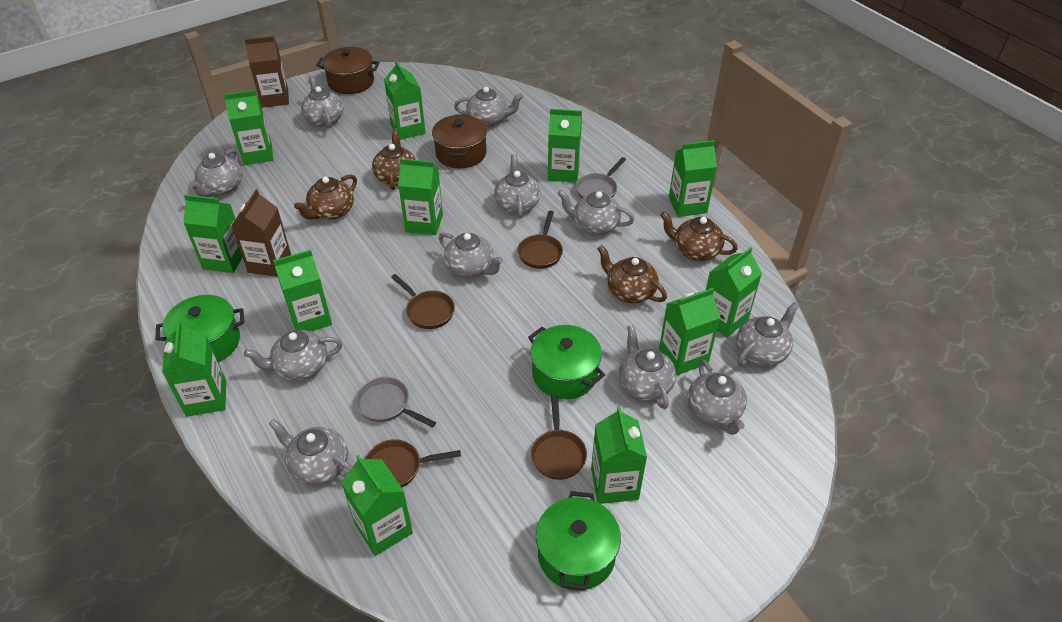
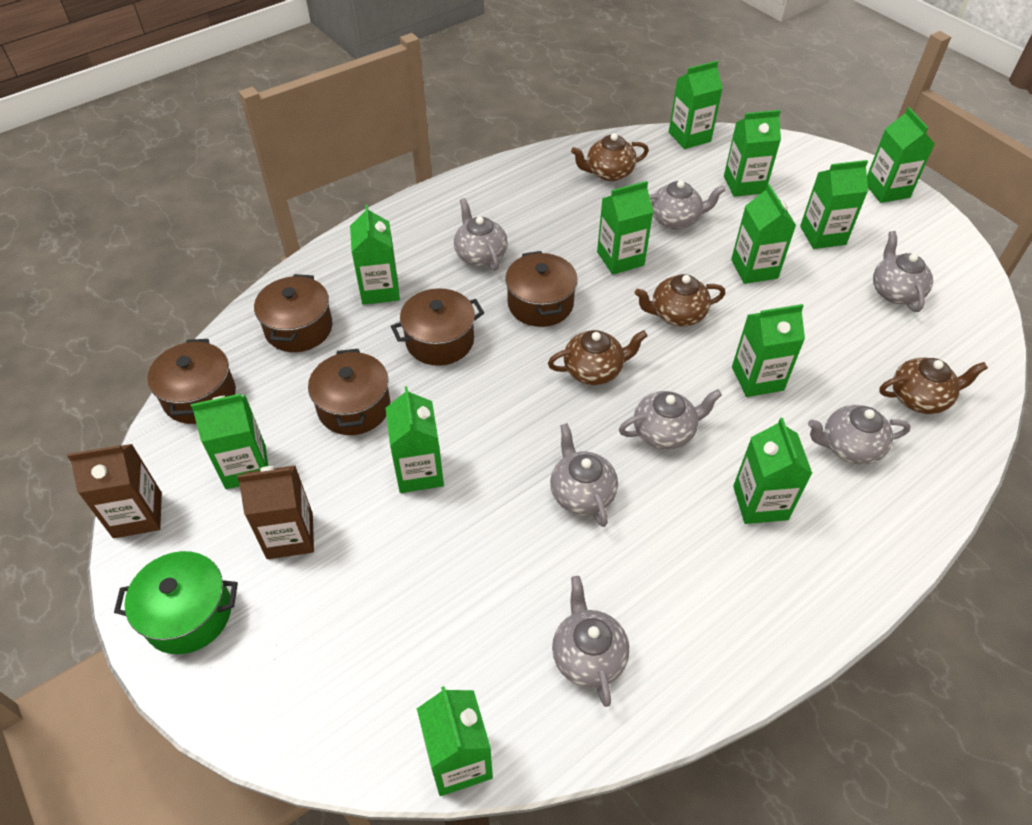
brown pan: [364,439,461,487] [391,274,455,329] [518,211,563,269] [531,395,587,480] = 4 -> none = 0
brown pot: [316,47,380,94] [432,115,487,168] = 2 -> [147,339,236,424] [254,274,333,352] [308,349,390,435] [391,288,484,366] [505,251,578,327] = 5
green pot: [155,295,244,362] [528,325,605,399] [536,491,621,591] = 3 -> [114,551,238,654] = 1
grey pan: [355,377,436,428] [575,157,626,198] = 2 -> none = 0
grey teapot: [189,149,242,197] [244,330,342,381] [269,419,352,485] [301,76,343,128] [439,233,503,278] [454,87,523,127] [494,154,540,218] [558,190,634,235] [619,325,676,409] [688,360,747,435] [736,302,799,366] = 11 -> [454,198,508,271] [550,423,618,527] [552,576,630,707] [619,389,722,450] [649,180,725,229] [808,405,910,465] [873,231,933,312] = 7

